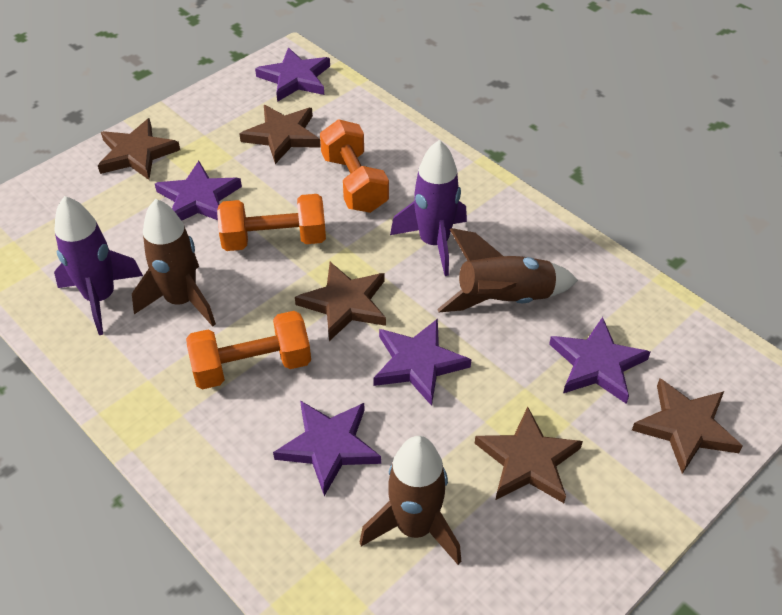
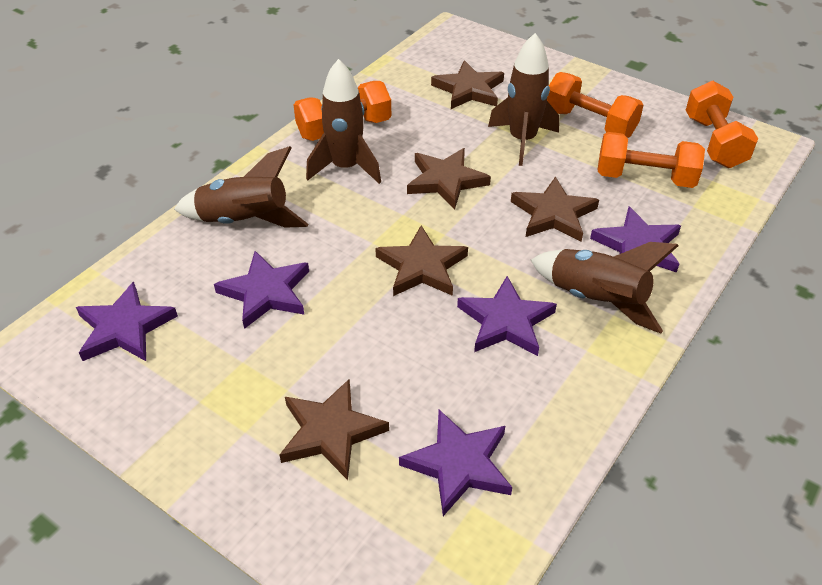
brown rocket: [132,199,216,327] [360,436,461,565] [437,228,578,312] = 3 -> [174,146,308,228] [306,59,381,184] [488,33,559,166] [531,242,679,334] = 4
orange dumbbell: [186,311,311,389] [217,194,326,251] [320,120,389,213] = 3 -> [294,81,391,141] [547,72,644,138] [598,132,705,188] [686,81,758,168] = 4
purple rocket: [54,196,143,335] [390,140,467,276] = 2 -> none = 0

